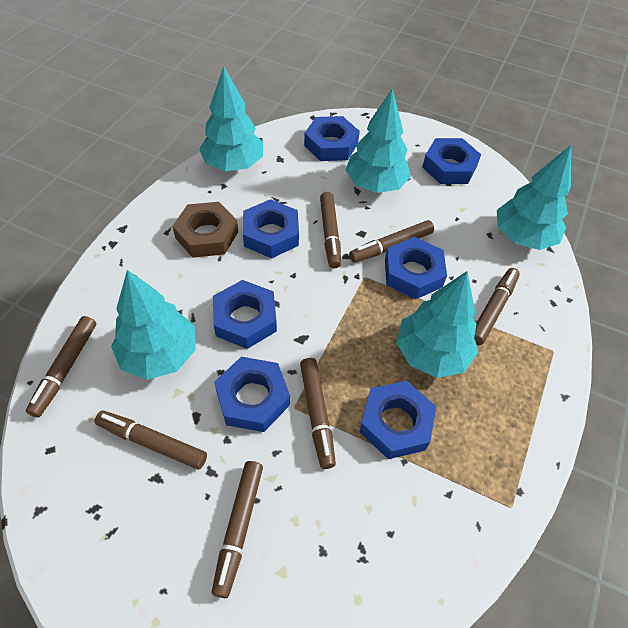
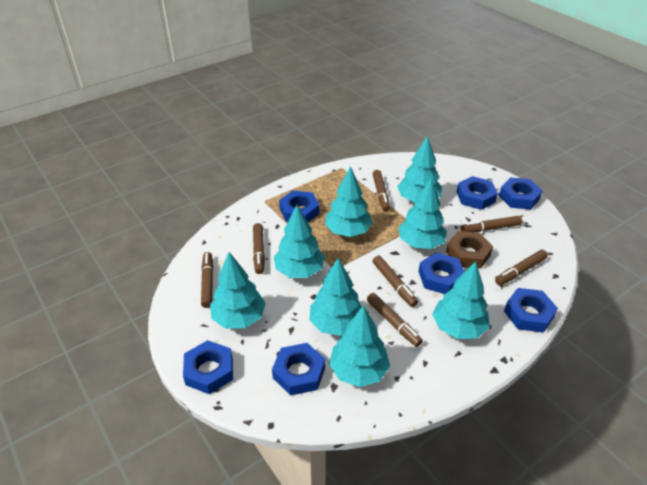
turquoise tree: [111,270,196,380] [199,66,263,171] [345,89,411,193] [396,271,478,378] [497,145,571,250] = 5 -> [210,252,266,329] [274,205,325,278] [310,258,362,336] [325,166,373,237] [329,305,390,387] [397,136,442,202] [398,178,447,249] [432,261,490,339] = 8

